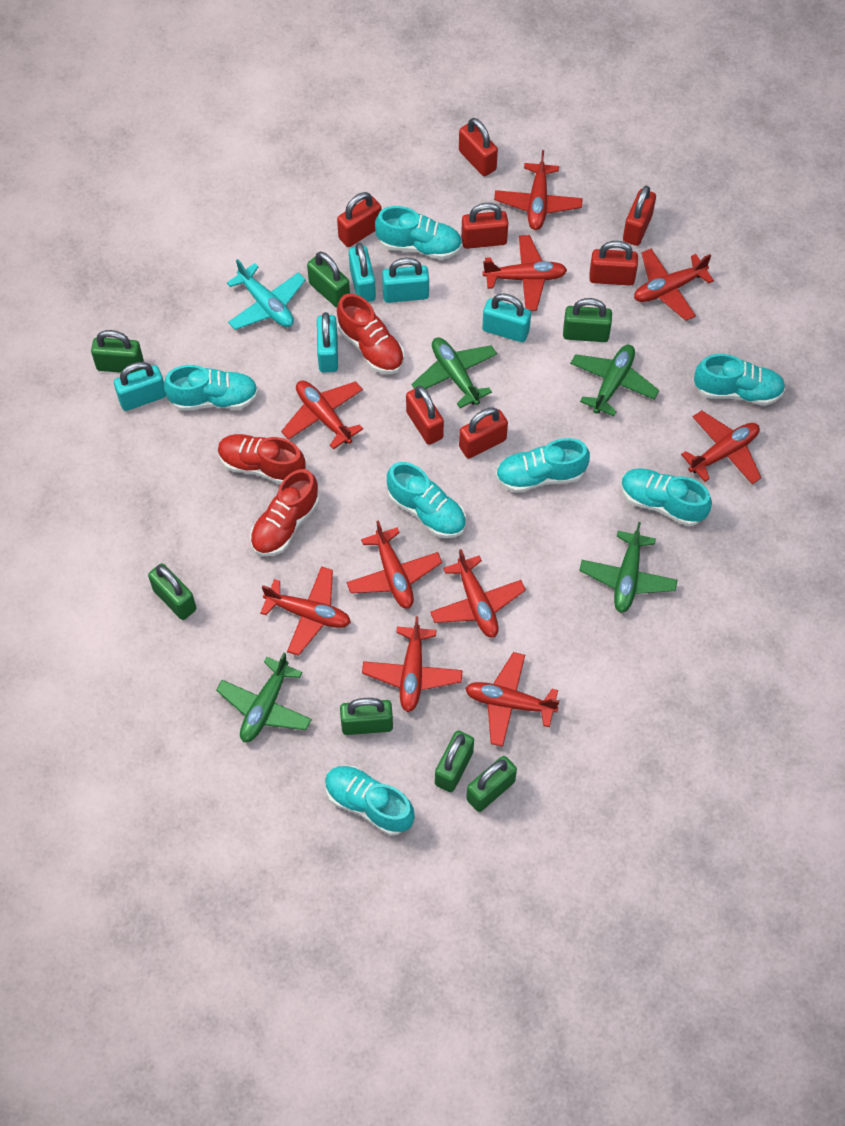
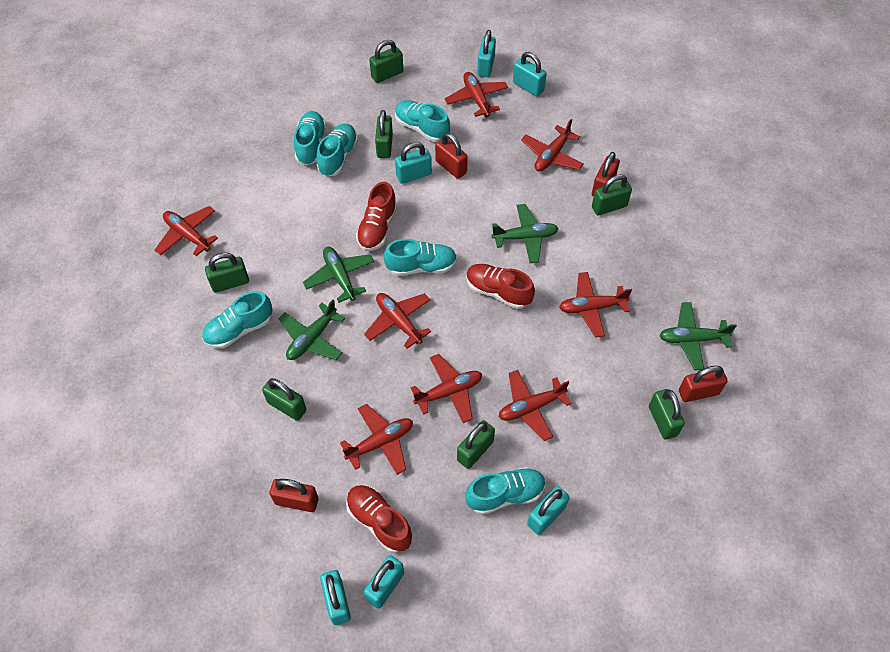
red padlock: [337,192,381,247] [406,386,444,445] [459,118,498,176] [459,407,508,459] [461,203,508,249] [589,241,638,286] [623,186,656,246] = 7 -> [270,479,319,512] [435,133,468,179] [592,152,620,197] [679,366,727,402] = 4
red plane: [260,566,351,656] [281,381,363,449] [346,520,442,609] [362,616,463,712] [430,549,526,638] [465,652,560,747] [483,235,567,311] [494,150,583,230] [634,249,714,321] [681,411,761,484] = 10 -> [155,206,218,256] [340,404,413,475] [364,293,431,348] [411,354,482,423] [445,72,508,118] [499,370,571,441] [521,119,584,171] [559,272,632,337] = 8
turquoise padlock: [114,362,166,411] [317,312,338,372] [349,242,376,302] [382,258,429,303] [482,293,531,342] = 5 -> [320,570,351,625] [364,555,404,609] [395,142,432,184] [477,30,496,77] [513,52,547,97] [527,486,569,535] = 6
turquoise plane: [227,259,306,330] = 1 -> none = 0
turquoise shoe: [163,365,258,411] [325,765,415,836] [375,206,462,260] [387,462,466,538] [496,438,590,493] [621,468,712,526] [694,354,785,405] = 7 -> [202,291,272,349] [294,111,326,165] [316,124,358,177] [384,239,457,276] [395,100,450,142] [465,467,546,515] = 6

